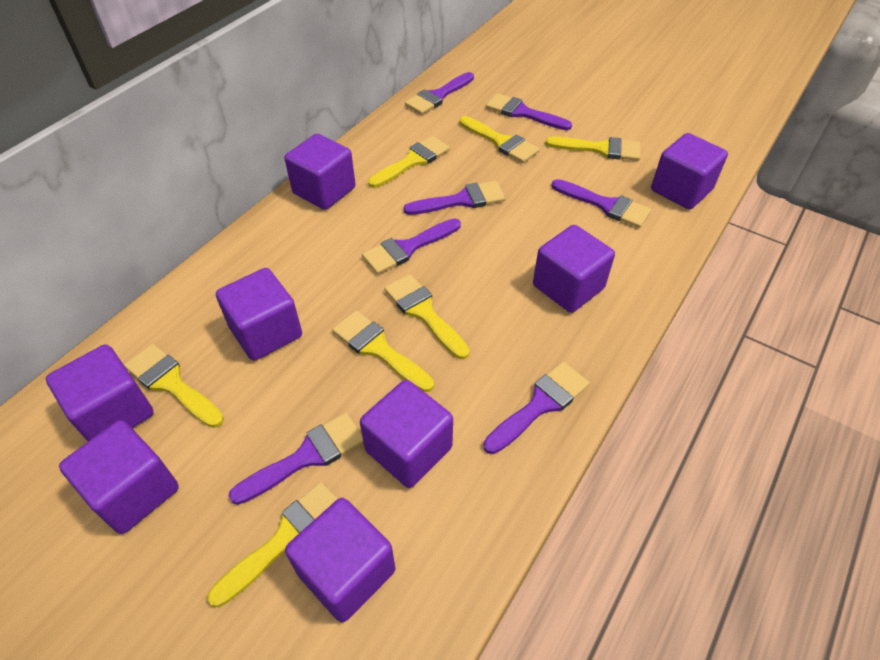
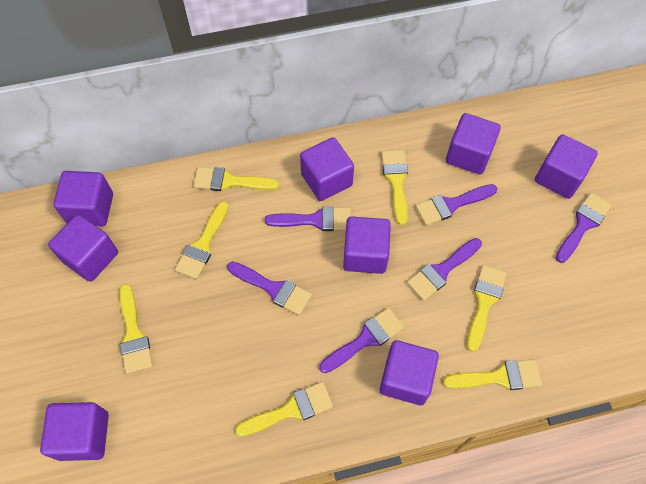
purple brush: [229,413,364,505] [362,218,461,274] [403,181,505,215] [405,72,474,115] [483,362,590,454] [486,93,572,130] [551,179,651,228] = 7 -> [227,261,312,315] [265,206,351,231] [319,308,404,373] [407,238,482,301] [415,184,497,225] [556,193,612,263] = 6

